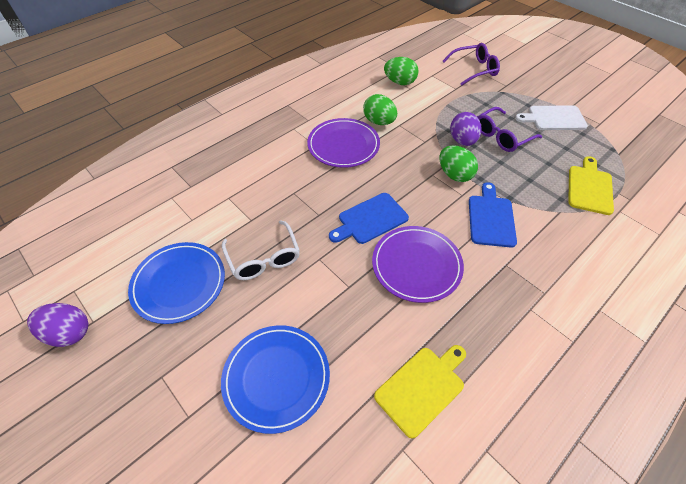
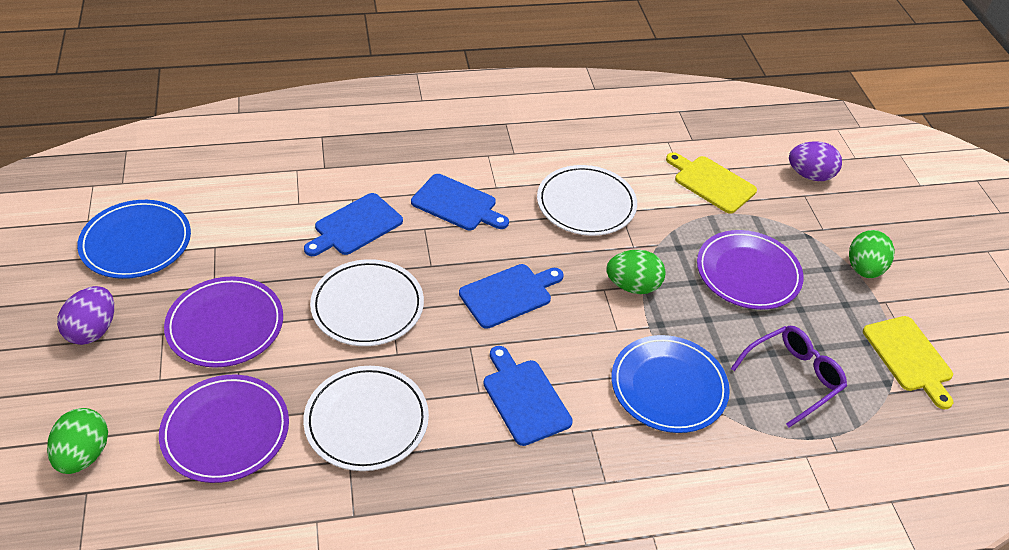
blue cutting board: [329,193,409,244] [469,182,517,248] = 2 -> [304,193,403,256] [411,174,509,230] [459,264,564,329] [483,346,573,446] = 4
purple glasses: [443,43,500,85] [477,107,542,152] = 2 -> [731,326,847,427] = 1
purple plate: [307,118,380,168] [372,226,464,303] = 2 -> [159,375,289,483] [164,276,283,368] [697,230,804,310] = 3
white cutting board: [515,105,588,130] = 1 -> none = 0
white glasses: [221,220,300,280] = 1 -> none = 0
white plate: none = 0 -> [303,366,429,471] [310,259,424,346] [537,165,637,236] = 3

